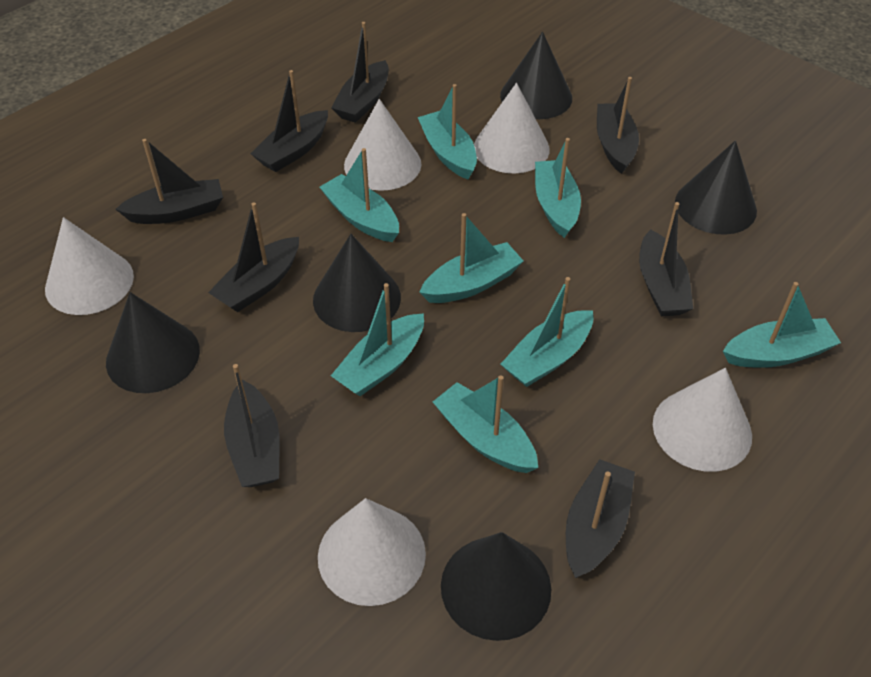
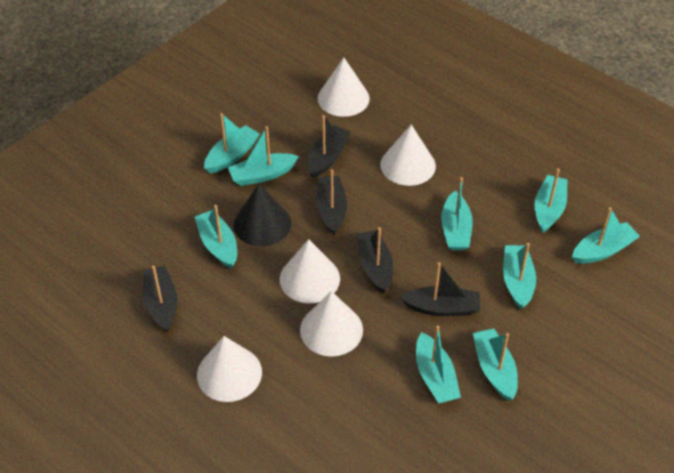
black boat: [115,139,223,224] [208,203,299,312] [224,364,280,487] [250,70,328,172] [331,22,389,123] [566,459,635,578] [597,77,639,174] [639,202,693,316] = 8 -> [143,266,177,332] [307,115,351,178] [316,169,347,235] [357,227,393,294] [400,262,480,316] = 5
black cone: [106,292,200,393] [313,234,401,332] [441,532,551,641] [500,32,572,119] [675,140,757,235] = 5 -> [233,184,291,246] = 1
turquoise boat: [320,148,399,242] [331,283,424,396] [418,84,477,179] [419,213,523,303] [433,375,538,473] [501,277,593,387] [535,138,581,238] [723,282,841,368] = 8 -> [195,205,237,269] [204,113,260,174] [228,126,299,186] [416,326,461,403] [441,177,473,251] [473,328,518,401] [503,243,536,310] [535,168,568,233] [572,207,640,264] = 9

